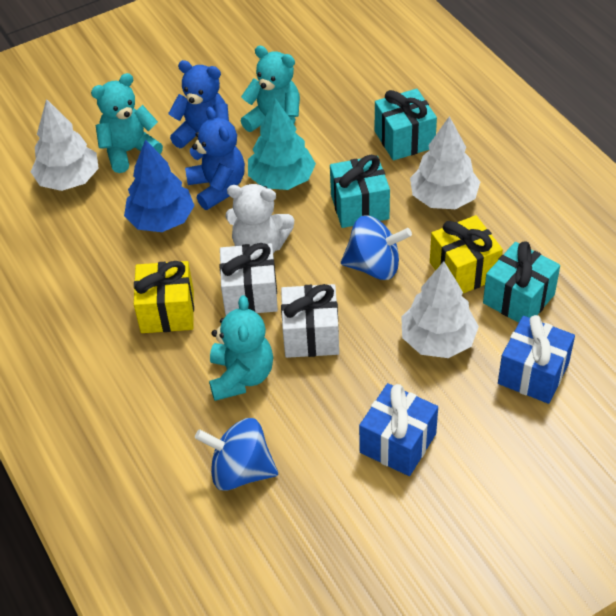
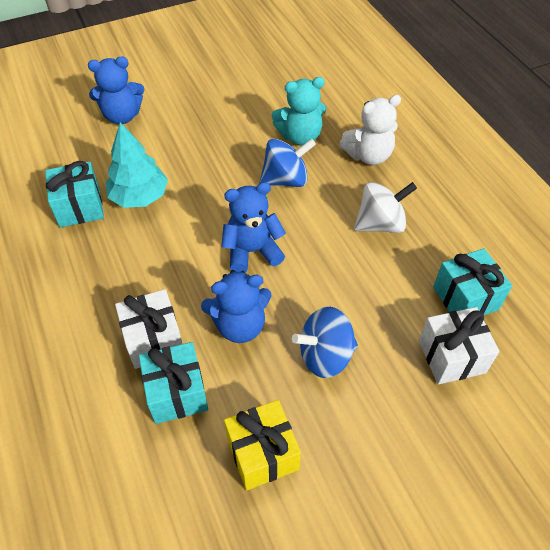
blue gift: [359,383,438,476] [498,315,575,404] = 2 -> none = 0
blue teddy bear: [168,60,229,148] [185,107,245,210] = 2 -> [88,57,145,124] [201,270,272,343] [221,182,286,272] = 3
blue tree: [124,139,195,232] = 1 -> none = 0
turquoise teddy bear: [91,73,163,173] [209,295,273,401] [241,46,300,132] = 3 -> [272,77,326,146] = 1
white spinning top: none = 0 -> [354,182,417,233] = 1
white tree: [31,99,99,191] [401,261,479,358] [410,116,480,209] = 3 -> none = 0
yellow gift: [134,261,194,333] [430,215,503,293] = 2 -> [224,400,301,491] = 1

